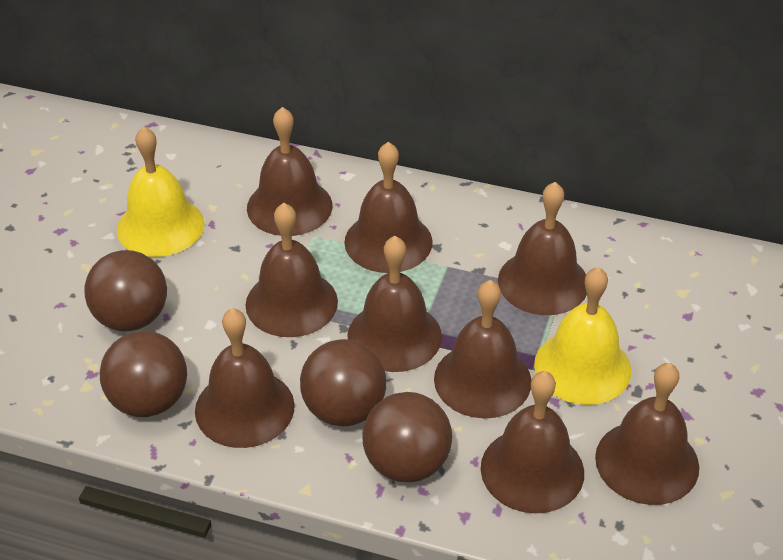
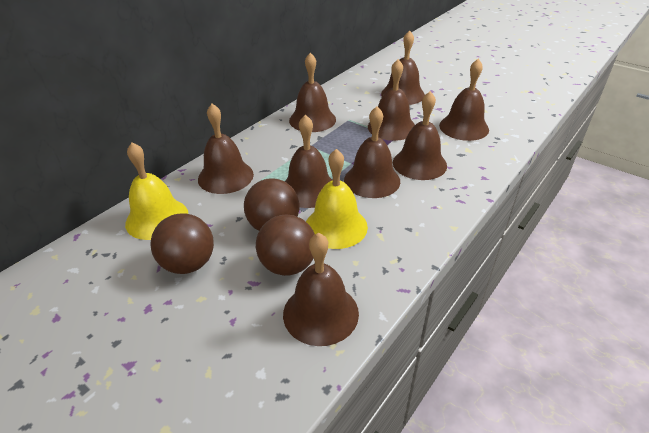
brown ball: [84,250,167,331] [100,331,187,417] [300,339,387,426] [362,392,452,482] = 4 -> [150,213,214,274] [244,179,300,231] [256,215,315,276] = 3

